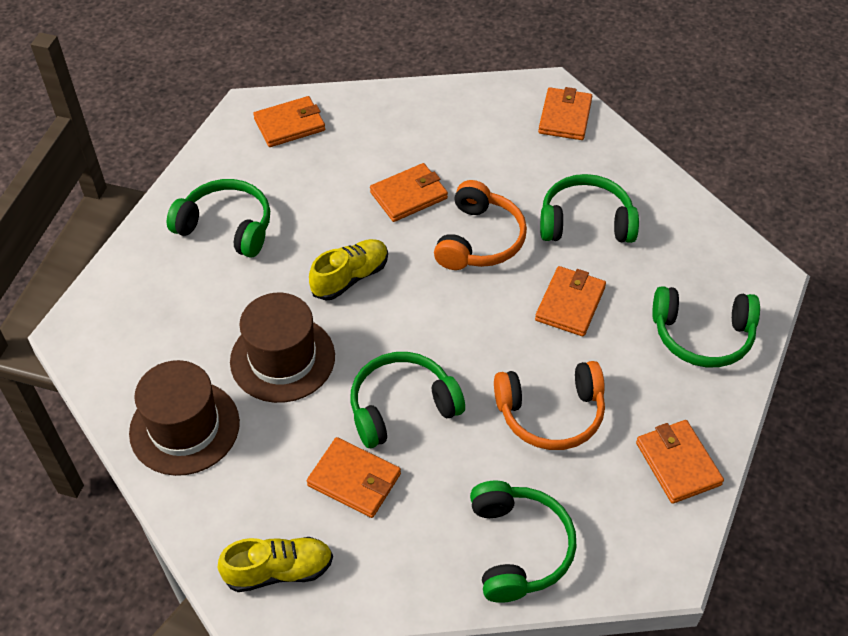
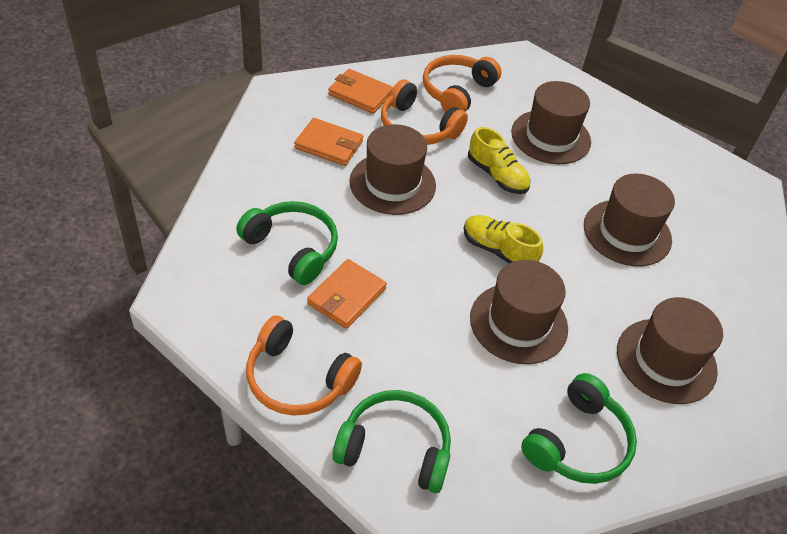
brown hat: [129,360,240,476] [230,293,335,403] = 2 -> [349,124,436,215] [470,260,568,364] [511,81,591,164] [584,174,675,266] [617,297,723,404] = 5
green headphones: [167,179,270,258] [350,352,465,448] [470,481,577,603] [540,174,639,243] [652,286,760,367] = 5 -> [236,201,338,285] [332,390,451,493] [521,373,637,484] = 3
orange headphones: [434,180,527,270] [494,361,605,450] = 2 -> [246,315,362,416] [381,79,468,145] [423,55,501,112] = 3
orange wallet: [253,96,325,147] [307,437,401,518] [370,163,448,222] [535,266,606,336] [538,87,592,140] [636,420,724,504] = 6 -> [294,118,363,166] [307,259,387,329] [328,69,393,114] = 3

